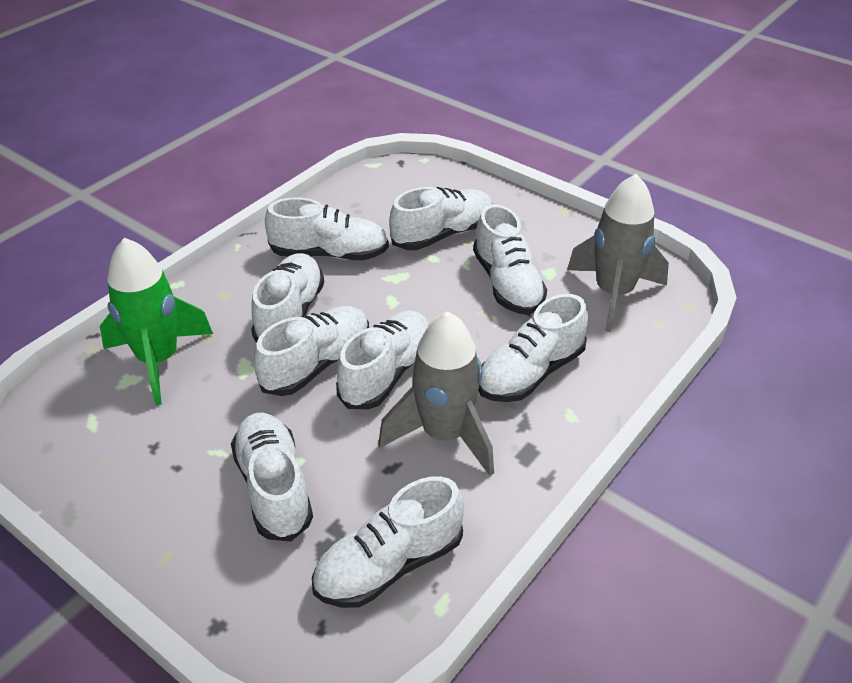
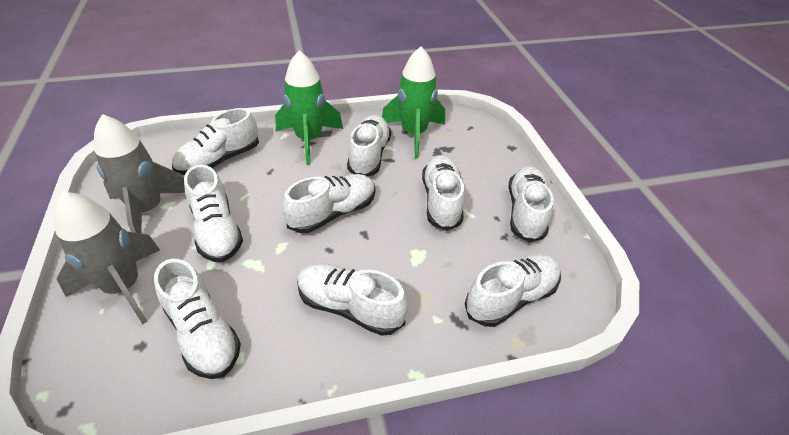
green rocket: [100,238,213,405] = 1 -> [275,50,343,165] [382,47,445,158] = 2

